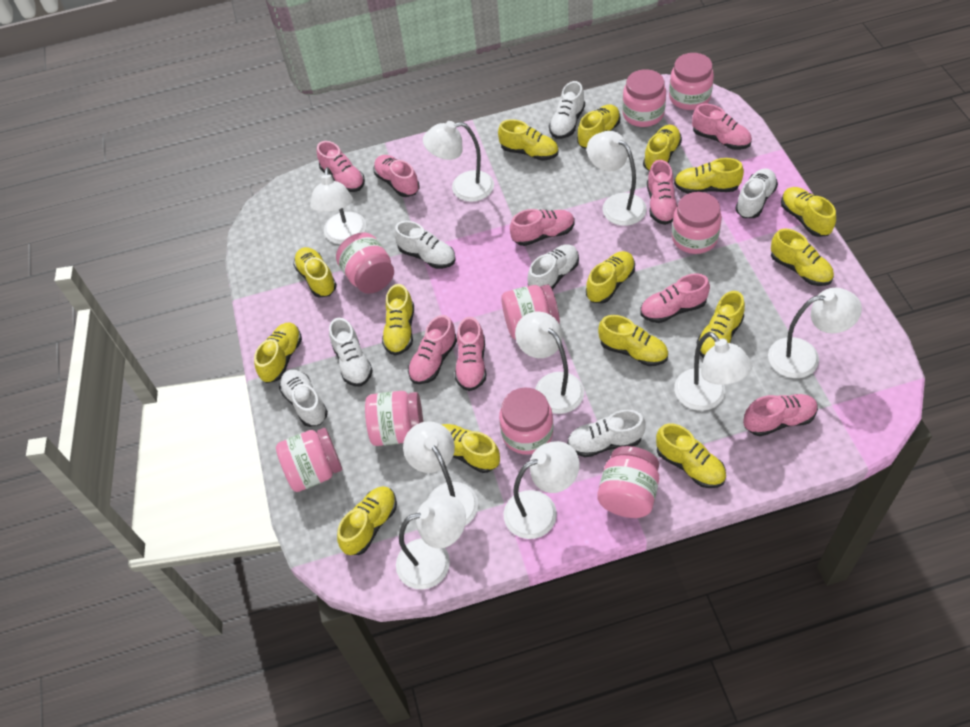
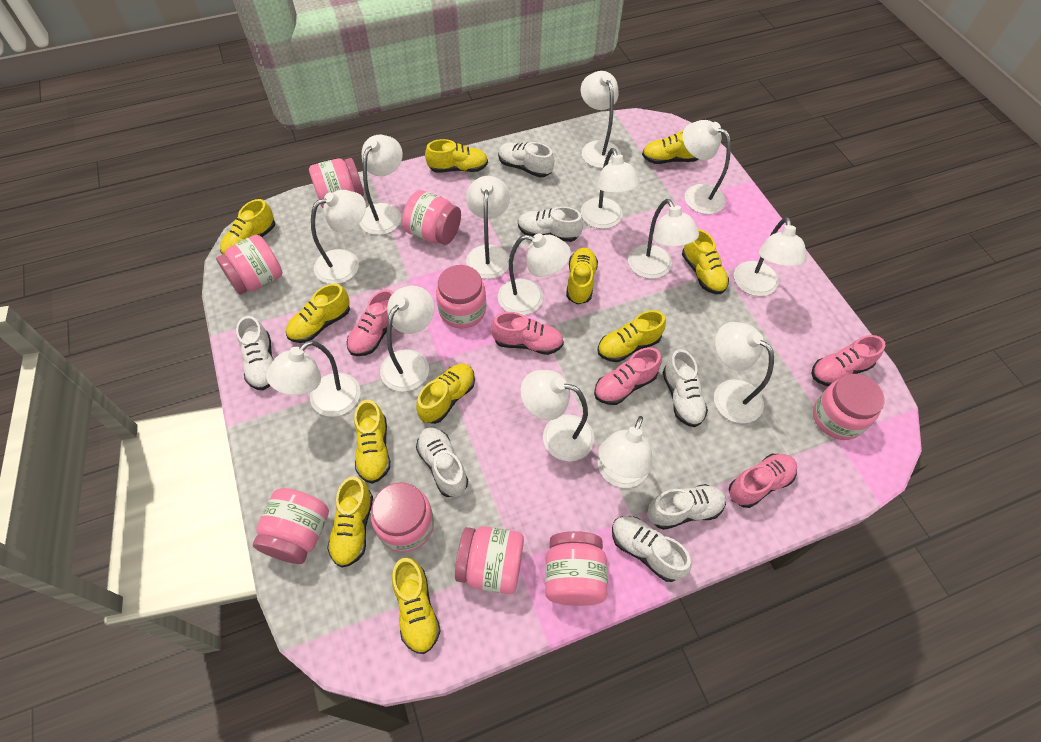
pink shoe: [317,141,365,192] [374,155,419,197] [408,315,457,384] [455,317,486,391] [510,209,575,246] [640,273,710,323] [647,160,678,225] [692,104,752,150] [743,394,818,436] = 9 -> [347,289,394,356] [491,312,564,355] [594,347,661,405] [729,454,797,508] [812,335,885,386] = 5
white lamp: [310,167,366,244] [396,495,466,590] [403,421,478,526] [423,121,494,202] [504,441,580,539] [515,311,584,414] [587,131,647,226] [674,332,752,411] [768,288,862,378] = 9 -> [266,340,360,417] [311,190,366,284] [359,135,403,235] [380,286,435,392] [466,176,510,279] [498,233,571,315] [521,370,594,461] [581,71,621,168] [581,148,640,229] [598,416,653,488] [628,199,699,279] [682,120,731,214] [714,322,774,423] [734,217,807,296] = 14
yellow shoe: [254,323,302,383] [293,247,337,298] [337,486,397,555] [382,284,414,356] [442,424,500,473] [498,119,558,161] [577,104,621,148] [586,251,635,304] [598,315,668,366] [643,125,682,171] [656,423,726,488] [674,158,744,194] [697,291,745,358] [771,228,834,286] [781,187,836,237] = 15 -> [220,199,275,255] [286,283,350,343] [327,476,373,568] [354,400,390,484] [392,557,441,654] [416,364,475,424] [425,139,488,173] [566,248,598,304] [597,310,666,362] [642,130,698,164] [682,229,729,294] = 11

